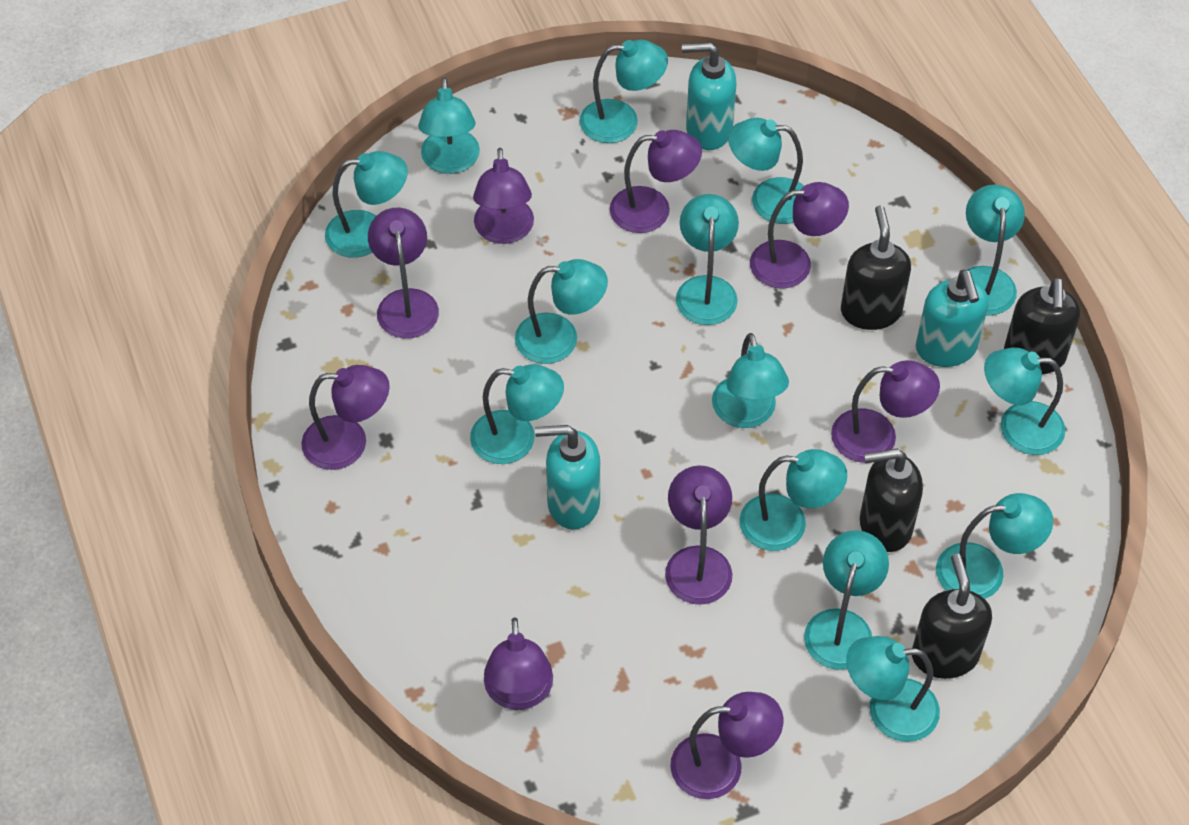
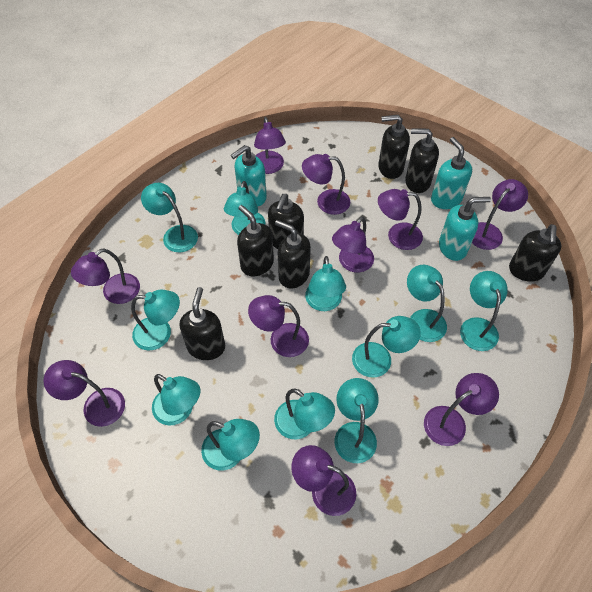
black soap dispenser: [841,205,911,330] [860,448,923,552] [912,554,992,679] [1004,277,1080,374] = 4 -> [180,287,225,360] [237,205,274,276] [268,194,304,249] [275,220,311,289] [378,115,410,179] [405,129,439,193] [509,224,562,282] = 7
purple lamp: [301,365,390,470] [368,208,439,339] [473,148,534,244] [484,617,553,710] [610,130,702,233] [665,466,732,605] [670,692,783,799] [750,182,849,288] [831,360,940,463] = 9 -> [44,360,125,427] [71,248,140,304] [248,295,309,357] [254,117,286,174] [291,445,356,516] [302,154,350,215] [332,216,374,272] [378,189,423,250] [424,373,499,446] [472,179,528,250] = 10
turquoise lamp: [325,151,408,258] [418,78,480,174] [470,364,564,464] [515,259,608,364] [580,40,668,143] [676,194,739,325] [712,333,789,428] [728,118,804,224] [739,449,847,551] [804,530,889,670] [846,636,940,742] [936,493,1053,599] [966,185,1025,316] [984,348,1065,455] = 14 -> [131,290,180,351] [141,183,198,252] [152,374,200,425] [201,419,260,471] [224,181,266,235] [274,388,335,439] [305,256,346,311] [334,378,379,463] [352,316,421,378] [407,265,447,342] [460,271,508,351] = 11

